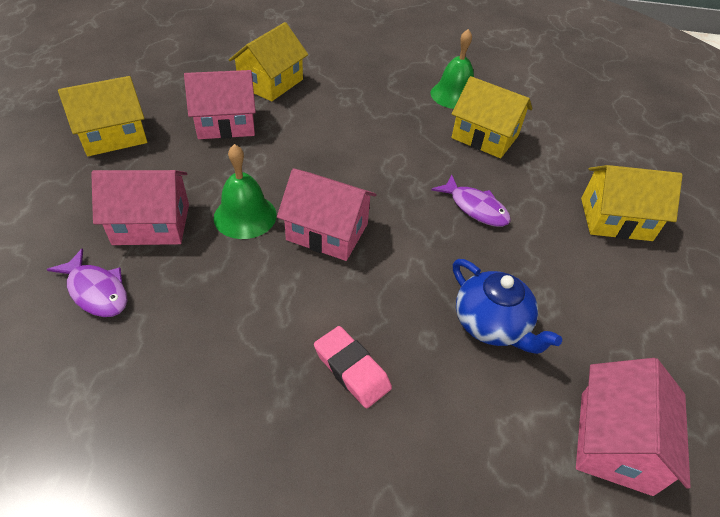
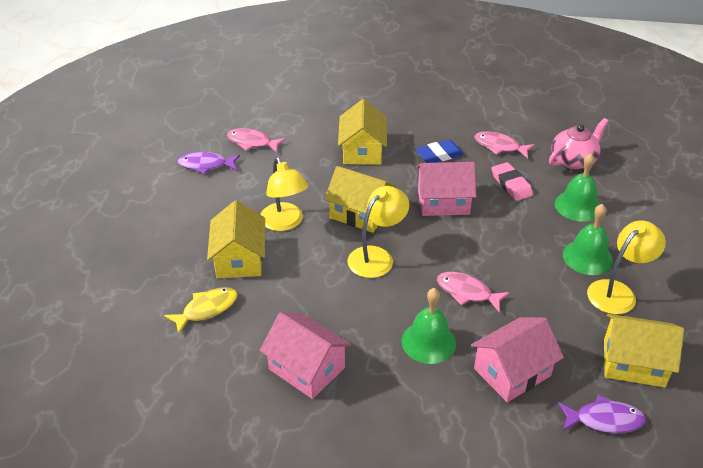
blue eraser: none = 0 -> [416,140,464,163] = 1
blue teapot: [453,259,562,354] = 1 -> none = 0
green bell: [213,144,277,239] [431,29,474,109] = 2 -> [402,288,456,364] [555,153,600,222] [563,204,613,275] = 3
pink fish: none = 0 -> [227,128,286,153] [437,272,510,312] [474,131,535,158] = 3
pink house: [91,170,189,245] [184,70,256,139] [277,168,376,261] [576,358,691,496] = 4 -> [260,312,352,399] [416,162,476,216] [471,317,564,402] = 3
pink teapot: none = 0 -> [549,118,609,169] = 1
yellow fish: none = 0 -> [164,287,238,334] = 1
yellow lamp: none = 0 -> [260,157,308,231] [347,186,409,278] [587,220,666,314] = 3

